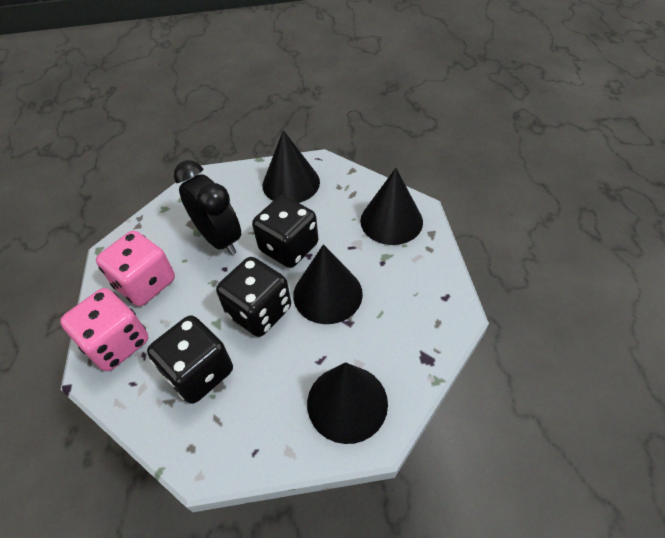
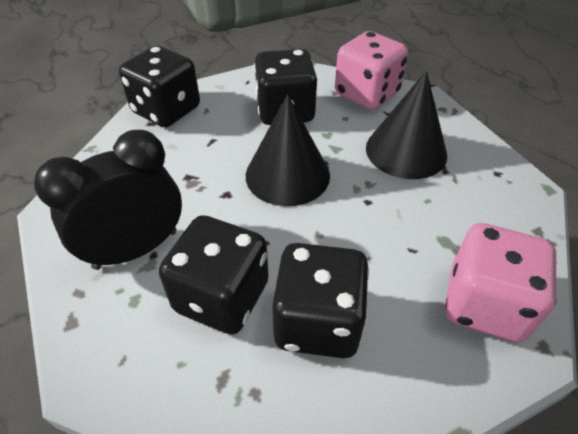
black cone: [262,130,320,203] [293,244,363,324] [307,362,388,444] [360,168,423,245] = 4 -> [246,94,330,206] [366,71,447,179] = 2
black dice: [147,315,233,404] [216,257,291,337] [252,196,318,268] = 3 -> [119,46,200,127] [159,215,269,334] [254,49,317,125] [272,243,369,358] = 4

